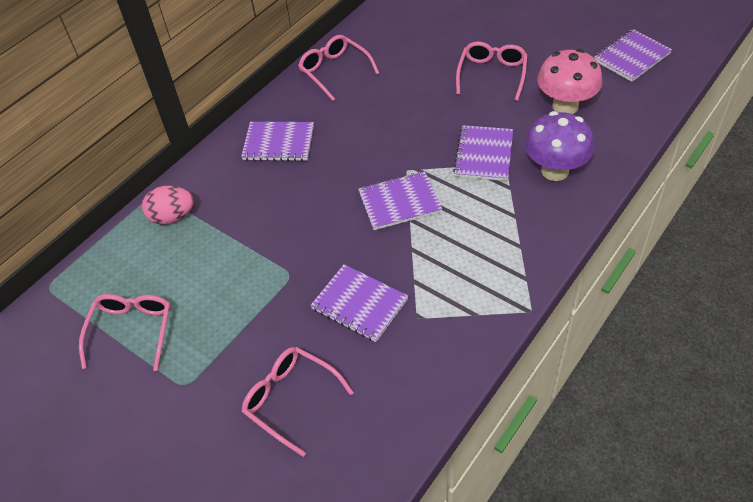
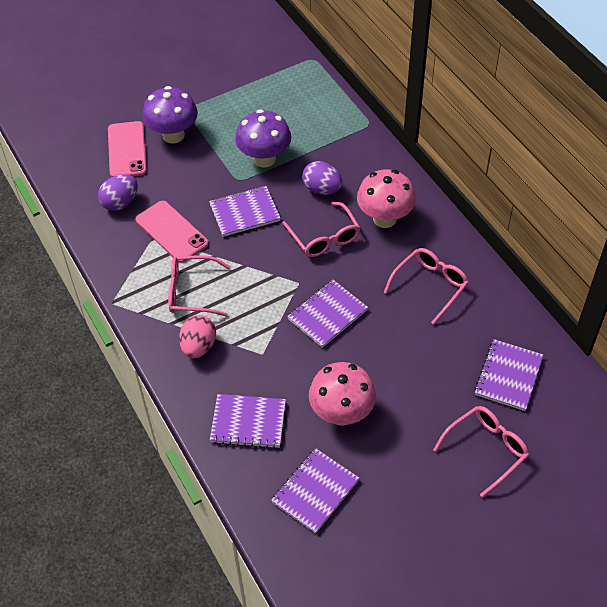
pink mushroom: [537,49,602,114] = 1 -> [309,362,376,426] [357,169,416,228] = 2
pink phone: none = 0 -> [108,121,147,177] [136,201,209,263] = 2
purple egg: none = 0 -> [98,174,138,211] [302,161,342,195] = 2
purple mushroom: [525,111,594,181] = 1 -> [143,86,198,144] [235,109,291,168] = 2

